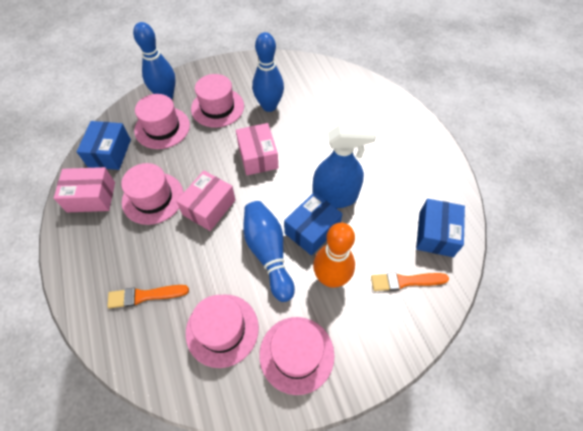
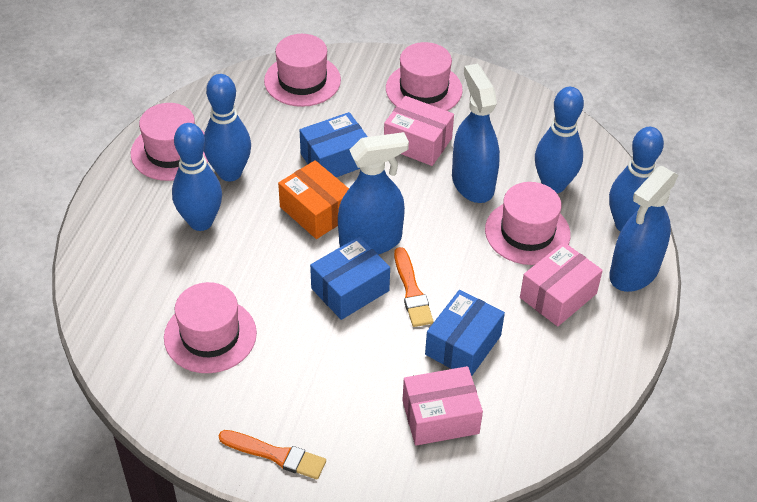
blue bowling pin: [133,22,176,100] [243,201,295,302] [252,32,284,112] = 3 -> [172,123,222,231] [204,74,251,181] [535,87,584,193] [609,127,664,232] = 4
blue spray bottle: [313,125,376,208] = 1 -> [338,132,409,255] [452,64,500,203] [609,166,678,292] = 3
orange bowling pin: [313,223,355,288] = 1 -> none = 0
orange box: none = 0 -> [278,160,349,239] = 1

